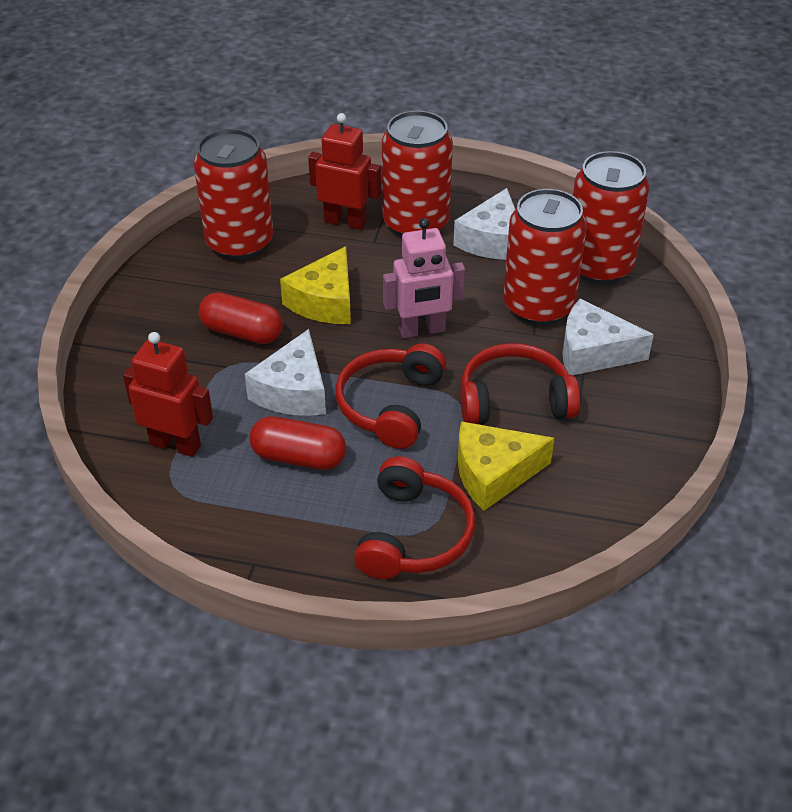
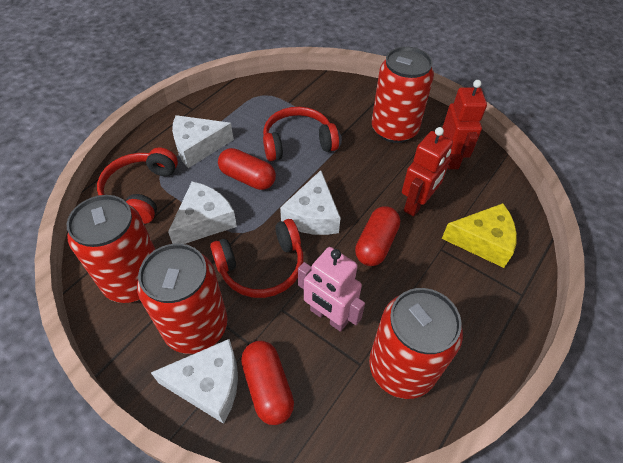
red capsule: [199,292,283,344] [249,417,346,470] = 2 -> [218,148,276,190] [241,341,294,425] [355,206,400,266] = 3
white cheese: [245,329,326,416] [453,188,515,260] [562,299,654,375] = 3 -> [151,339,238,424] [168,181,237,244] [172,115,234,168] [280,170,341,235] = 4
yellow cheese: [280,246,351,324] [458,421,554,511] = 2 -> [442,203,517,268] = 1

